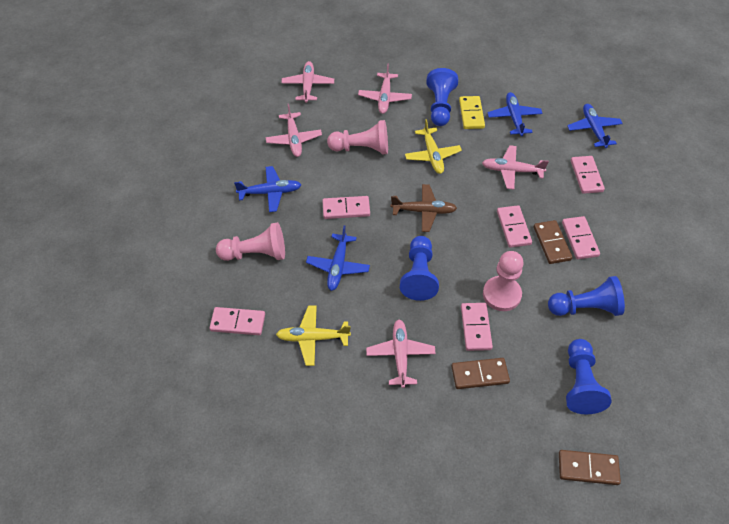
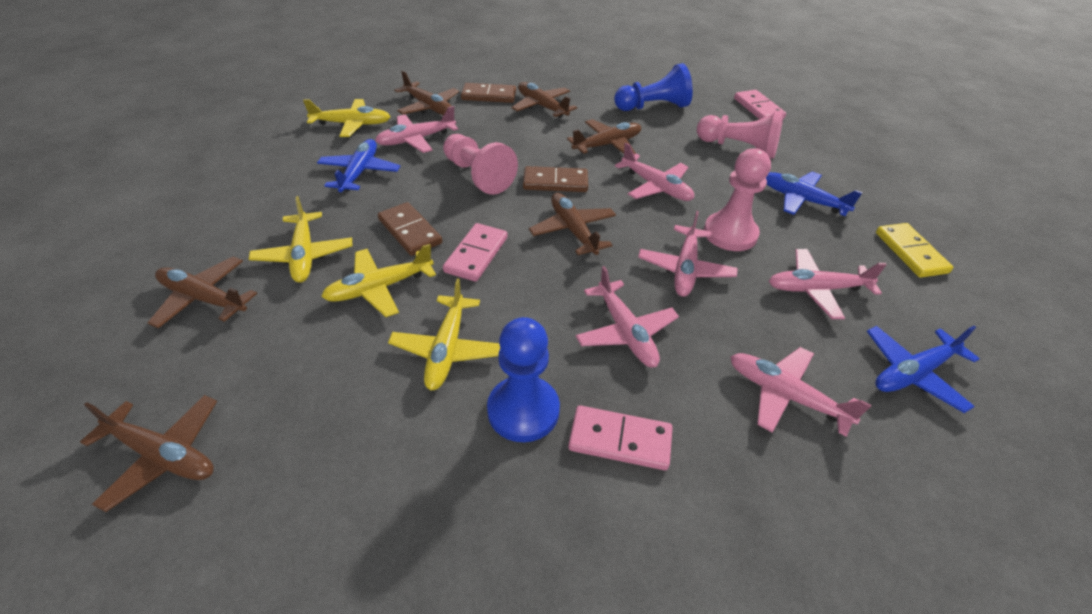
blue pawn: [400,236,439,301] [426,68,458,126] [548,276,625,316] [566,339,612,414] = 4 -> [487,317,560,442] [614,63,693,111] = 2
blue plane: [234,166,301,212] [306,225,370,291] [487,92,543,136] [567,104,623,148] = 4 -> [317,139,400,192] [766,171,863,216] [867,326,980,413] = 3
brown plane: [391,184,457,232] = 1 -> [80,395,217,512] [148,257,257,328] [394,70,459,115] [511,82,577,118] [529,193,616,255] [567,119,641,154] = 6
pink domino: [209,307,265,335] [322,196,370,219] [461,303,493,351] [497,205,532,248] [562,216,600,259] [571,156,605,194] = 6 -> [443,223,507,282] [568,405,673,470] [734,90,786,119] = 3
pink plane: [266,104,322,157] [281,61,334,103] [358,64,412,114] [366,320,436,388] [482,145,549,189] = 5 -> [375,106,458,153] [576,266,679,368] [615,143,694,201] [638,211,737,297] [730,347,871,437] [769,249,887,319] = 6
yellow plane: [276,305,351,366] [405,119,462,174] = 2 -> [249,196,352,283] [303,99,391,137] [321,244,436,317] [388,279,500,391] = 4

